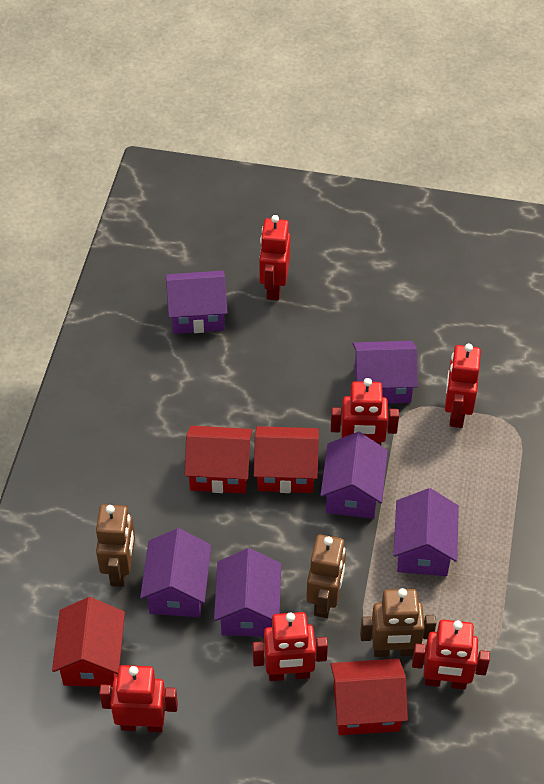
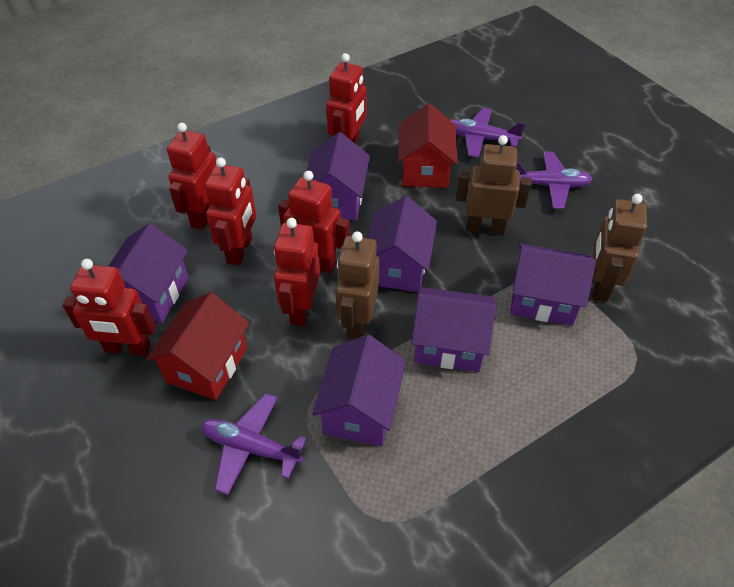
purple plane: none = 0 -> [201,393,307,495] [450,108,525,158] [516,151,593,209] = 3
red house: [52,597,125,687] [185,426,252,494] [254,426,319,493] [331,659,408,735] = 4 -> [146,292,250,400] [398,103,458,188] = 2

